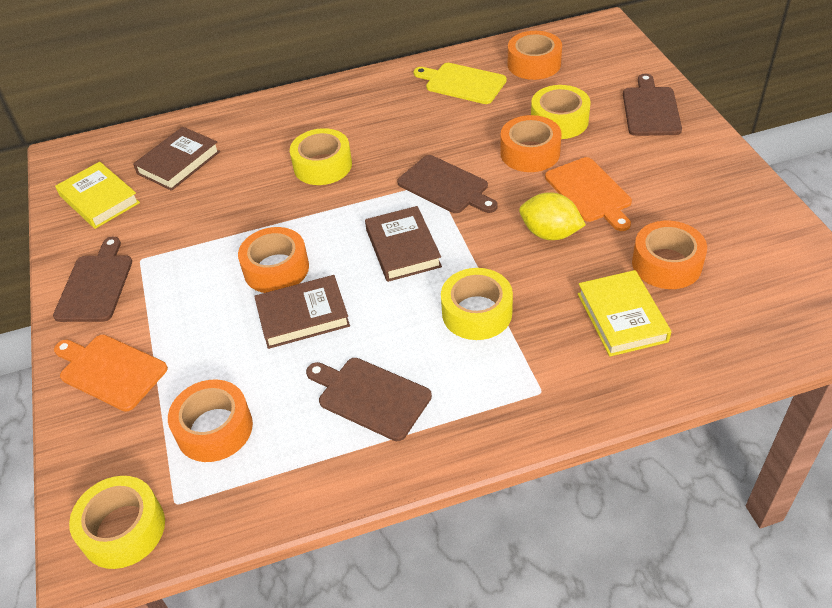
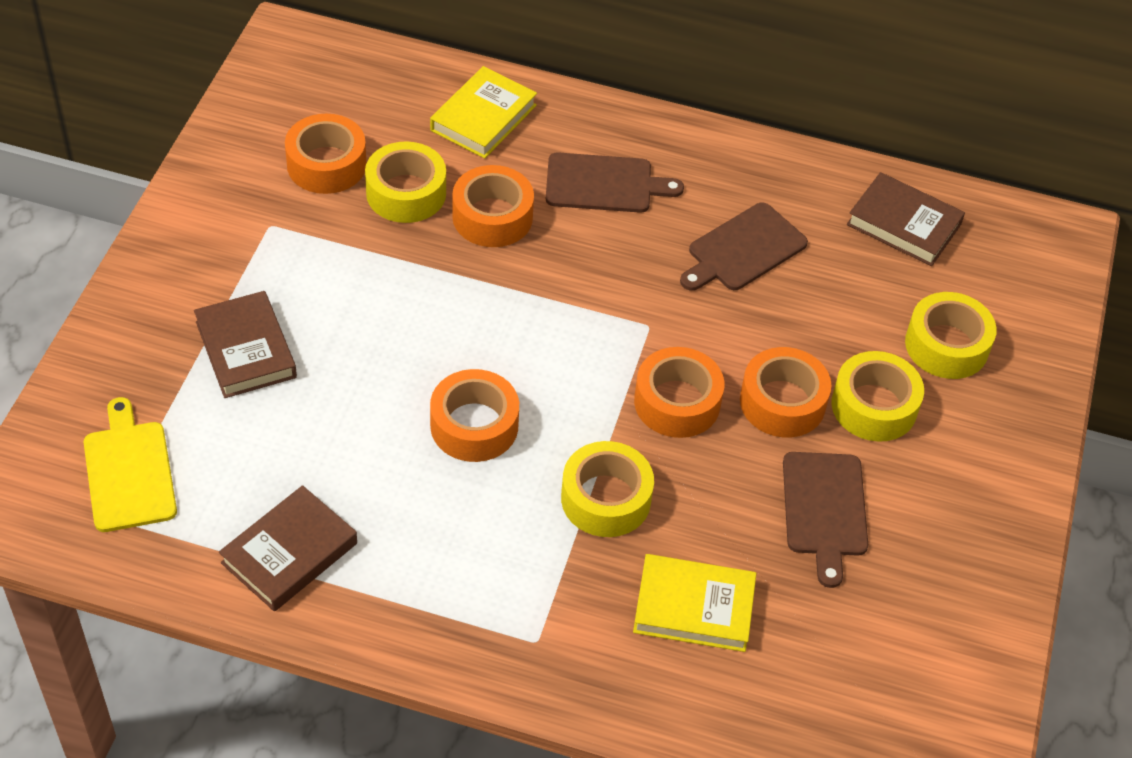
brown cutting board: [53,237,132,322] [306,358,432,441] [397,155,498,213] [623,74,682,136] = 4 -> [546,152,684,213] [680,202,808,291] [783,452,868,588] = 3
orange cutting board: [54,335,168,412] [545,157,632,231] = 2 -> none = 0
yellow lemon: [519,192,586,240] = 1 -> none = 0

